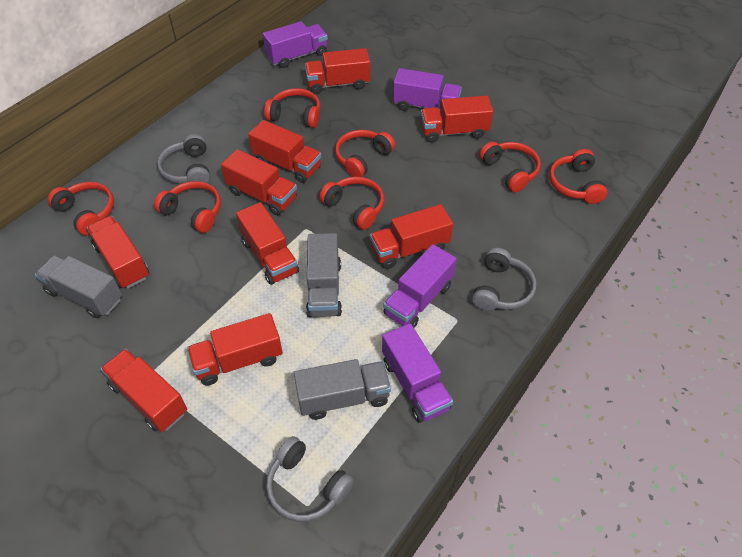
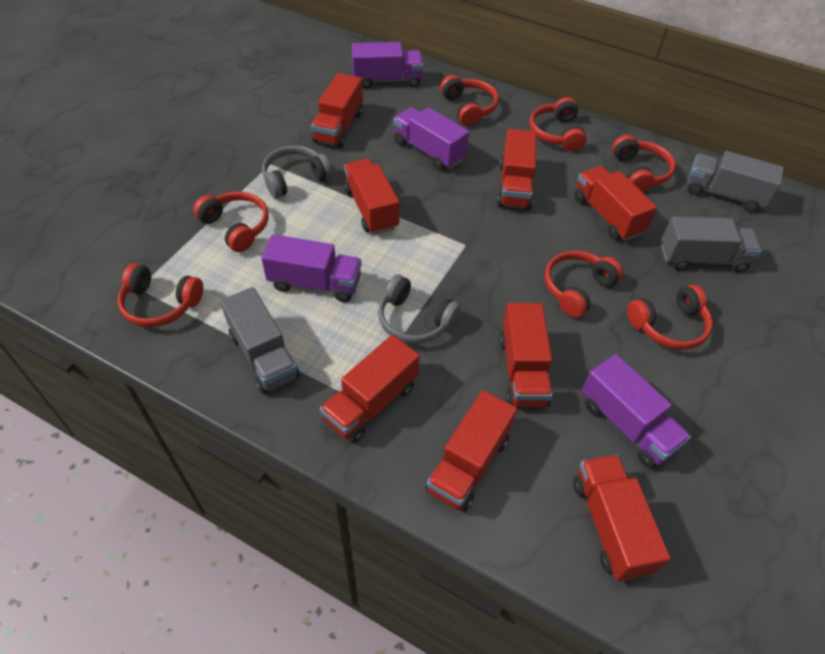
grey headphones: [157,134,210,184] [266,436,354,522] [472,248,536,311] = 3 -> [262,145,332,198] [378,275,461,344] = 2
red truck: [87,216,149,289] [101,349,187,432] [187,313,283,386] [221,149,297,215] [236,202,299,285] [248,120,321,183] [305,48,370,94] [370,204,453,269] [421,96,493,143] = 9 -> [311,73,363,148] [320,335,419,443] [344,158,399,234] [425,390,517,512] [497,129,536,210] [499,303,553,407] [573,455,670,581] [574,166,657,241] = 8

